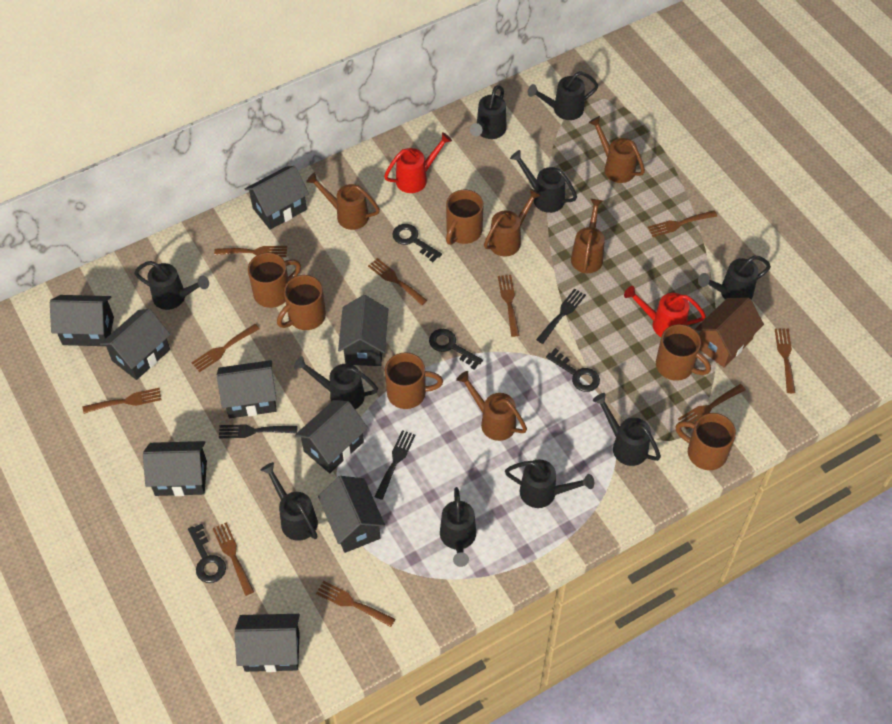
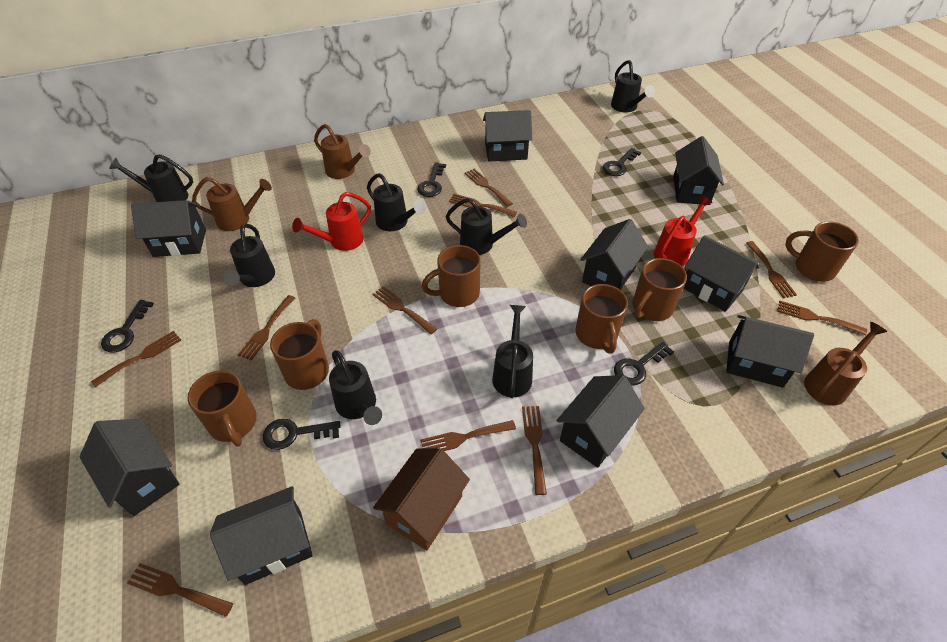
black fork: [219,424,298,438] [374,430,415,500] [536,288,586,344] = 3 -> none = 0
black key: [188,524,226,583] [392,224,442,262] [429,329,483,370] [546,348,600,392] = 4 -> [101,300,154,353] [263,419,340,450] [417,162,446,197] [603,148,642,176] [614,342,674,385] = 5
black watering can: [134,261,209,310] [261,462,318,541] [294,356,378,409] [440,487,476,567] [470,85,507,139] [505,459,594,508] [510,150,577,213] [528,71,598,120] [593,393,661,466] [698,255,771,300] = 10 -> [109,154,193,202] [224,223,275,287] [329,350,382,425] [367,173,426,231] [446,198,527,255] [492,305,533,398] [611,60,655,113] = 7
brown watering can: [306,172,380,230] [456,371,527,441] [484,188,542,256] [571,199,605,273] [589,116,645,183] = 5 -> [192,177,272,231] [314,124,371,179] [804,322,887,406] = 3

